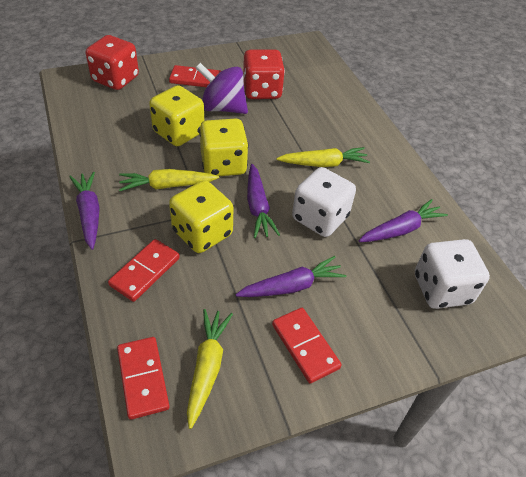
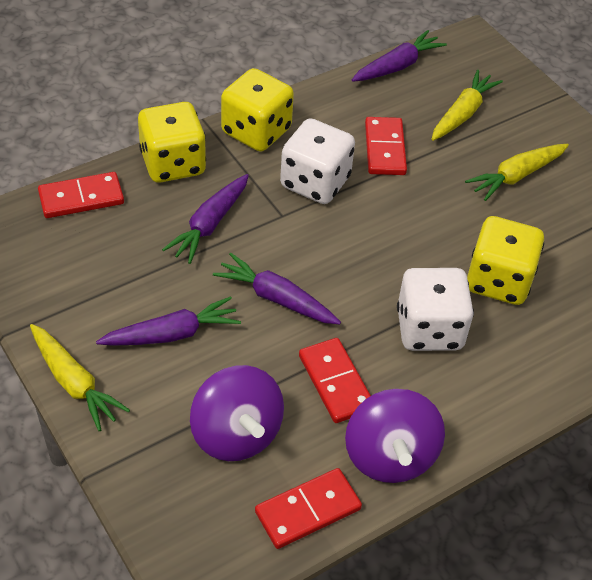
purple spinning top: [196,63,248,114] = 1 -> [190,365,284,461] [345,389,445,483] = 2
red dice: [86,35,139,90] [243,49,285,99] = 2 -> none = 0

